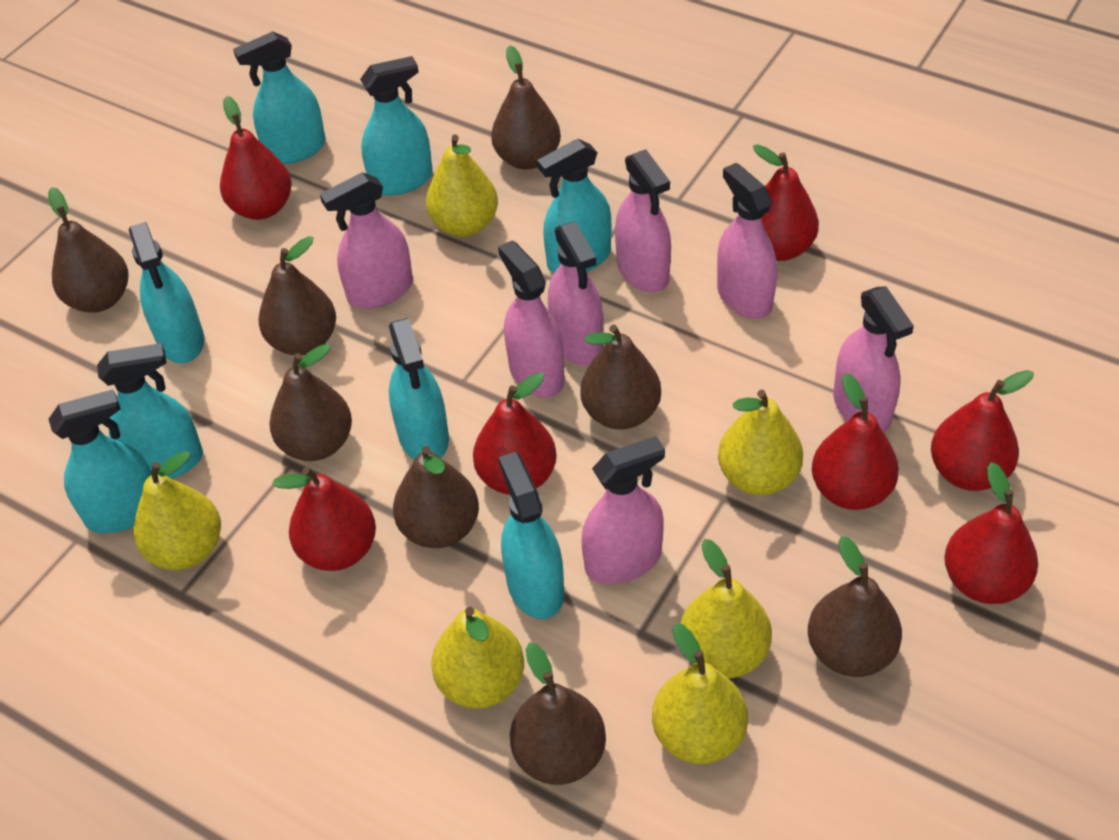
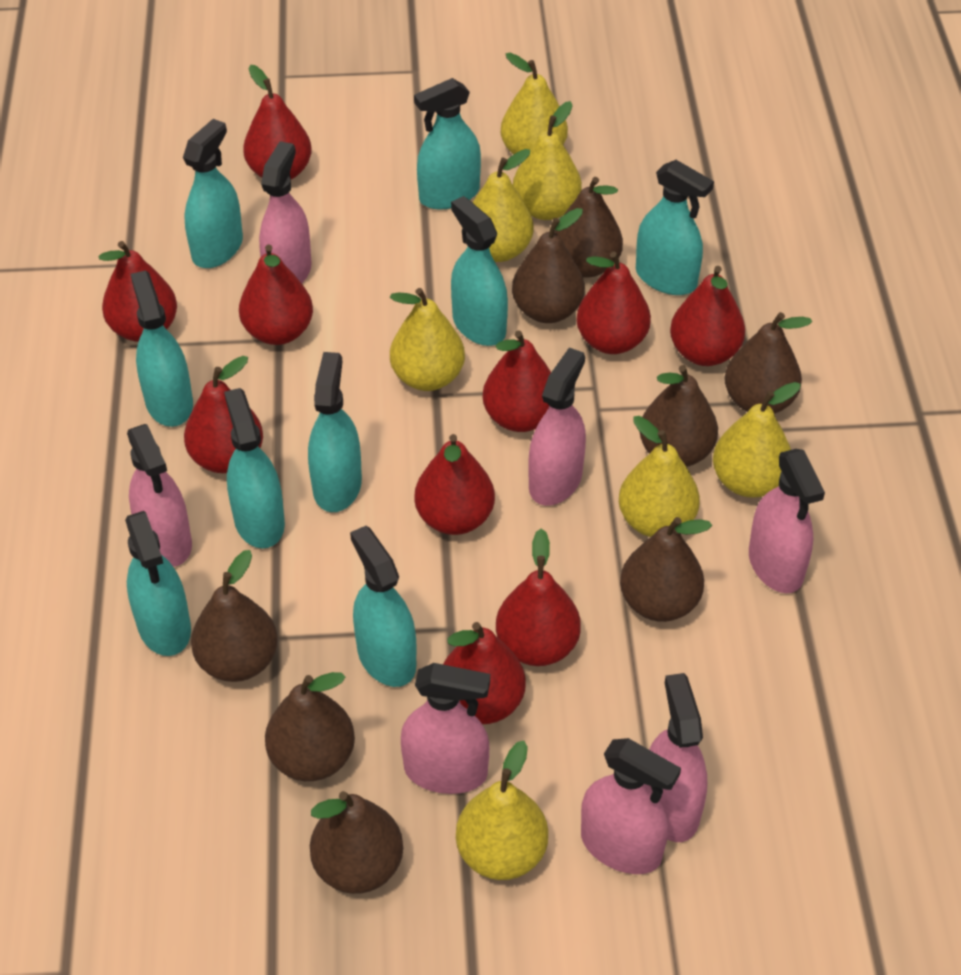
red pear: [220,96,292,220] [272,467,376,571] [473,372,557,495] [753,144,819,261] [812,373,899,510] [931,370,1034,491] [944,462,1038,604] = 7 -> [99,241,177,342] [184,356,263,473] [239,244,313,345] [243,65,312,179] [414,434,495,535] [443,622,526,724] [483,330,551,432] [496,529,581,666] [576,252,651,354] [670,266,745,366] = 10
turquoise spray bottle: [49,390,152,533] [97,343,203,479] [129,222,204,363] [233,31,326,164] [360,56,433,196] [389,318,449,459] [499,452,564,619] [537,138,611,273] = 8 -> [125,511,191,656] [131,270,193,427] [183,119,243,268] [224,388,285,549] [308,352,362,512] [350,526,417,687] [414,78,481,210] [451,196,508,346] [636,160,714,295] = 9
yellow pear: [133,451,221,570] [426,134,498,237] [431,607,524,709] [652,623,748,764] [680,539,772,678] [718,390,803,495] = 6 -> [390,288,465,391] [456,741,548,880] [473,149,534,262] [501,53,568,155] [513,101,582,220] [619,416,700,537] [713,382,801,498] = 7

